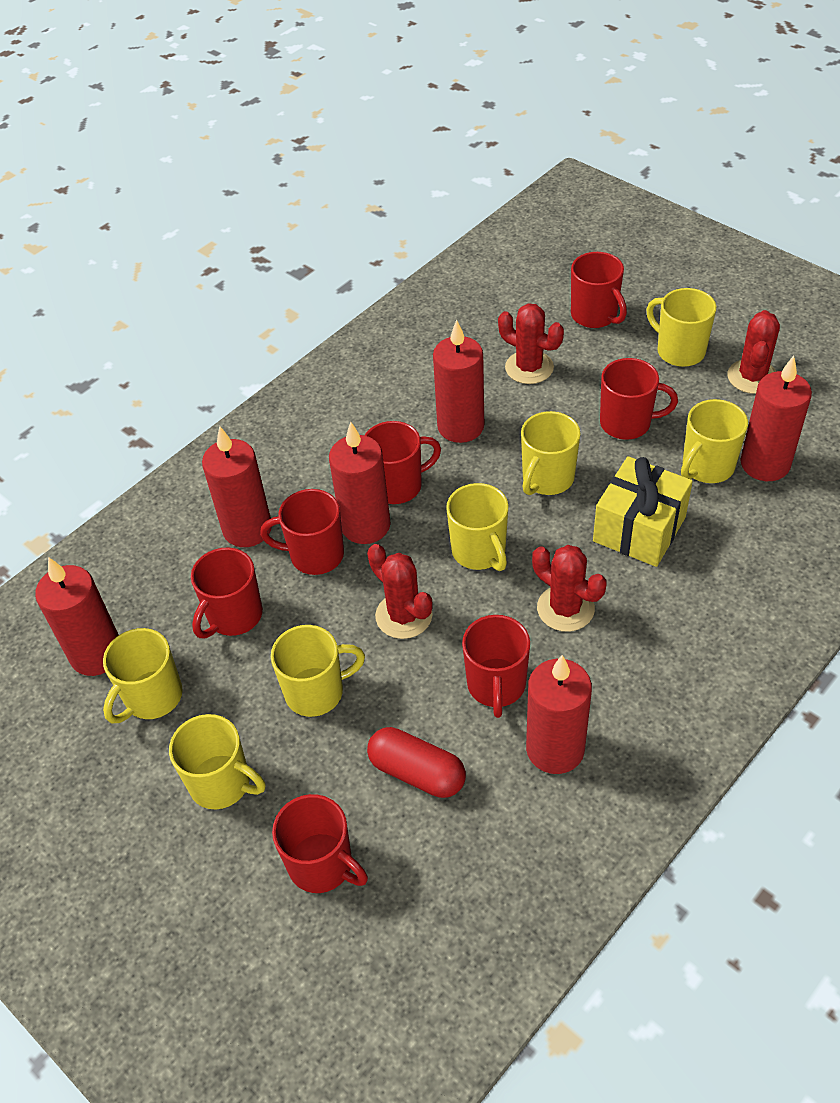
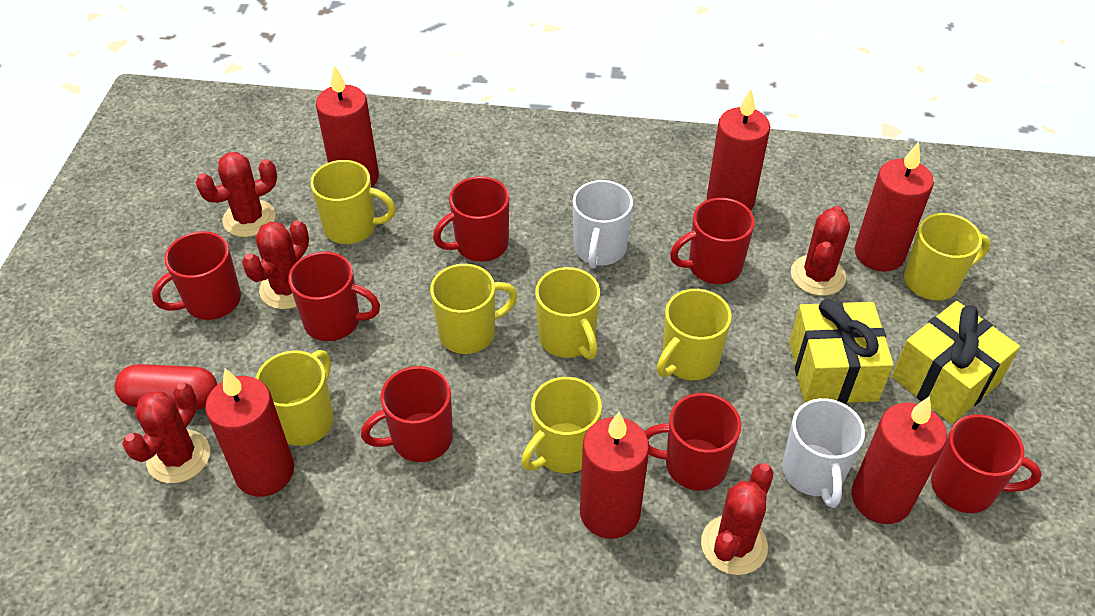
red cactus: [367,544,433,639] [498,303,564,384] [532,545,606,632] [727,310,780,394] = 4 -> [122,383,210,483] [196,152,277,237] [242,220,309,309] [701,463,774,575] [791,206,850,296] = 5
white mug: none = 0 -> [573,180,633,269] [782,398,865,508] = 2
yellow gift: [593,456,693,567] = 1 -> [789,299,894,404] [892,301,1020,424] = 2

